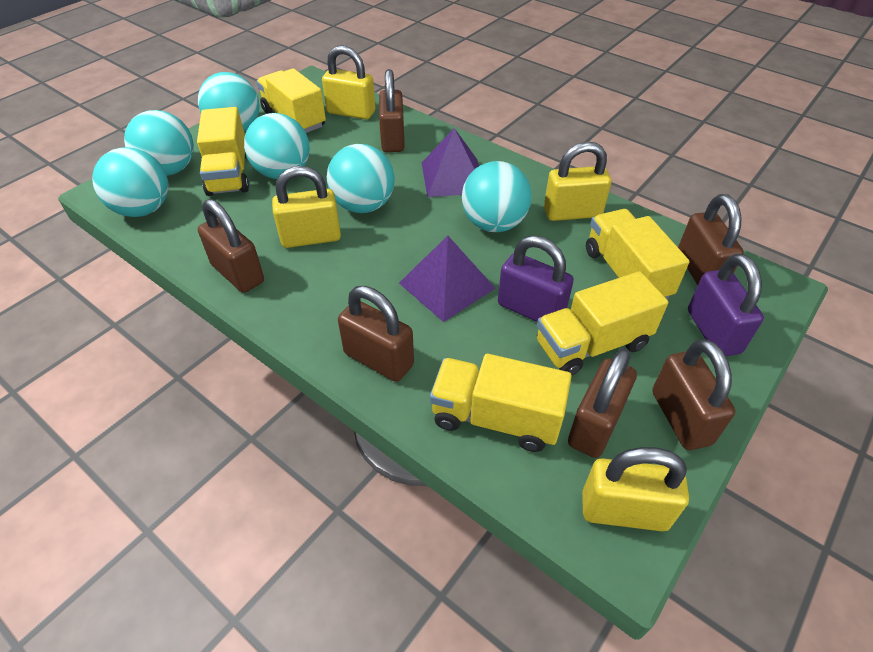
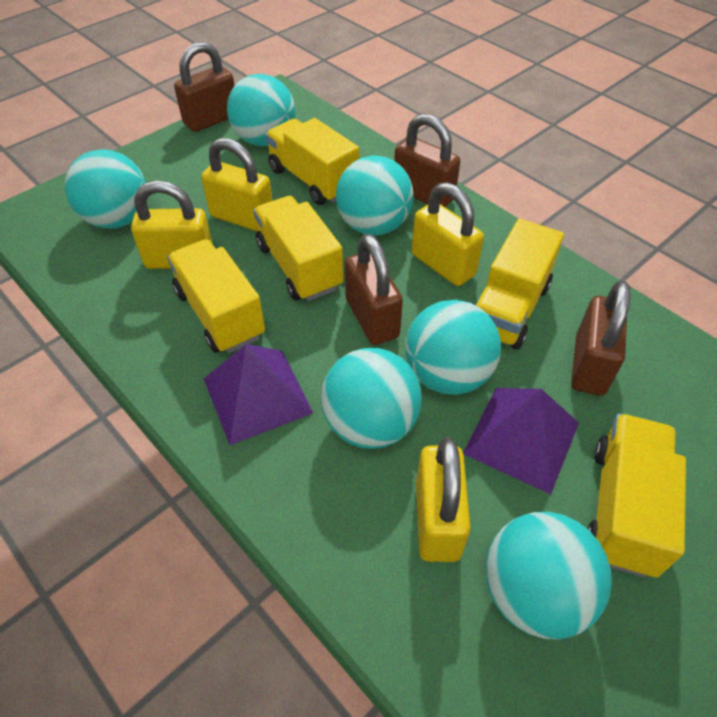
brown padlock: [198,199,264,293] [338,286,414,382] [379,69,405,152] [568,348,637,458] [652,339,735,450] [678,194,744,285] = 6 -> [174,42,235,132] [345,234,403,345] [394,114,461,207] [571,281,630,396] = 4
purple padlock: [498,235,574,322] [688,254,764,356] = 2 -> none = 0

